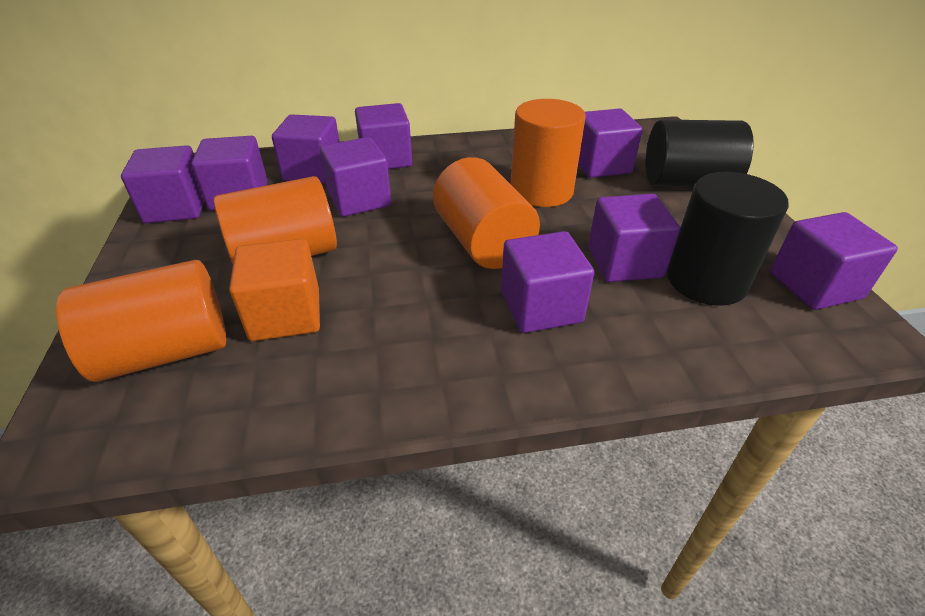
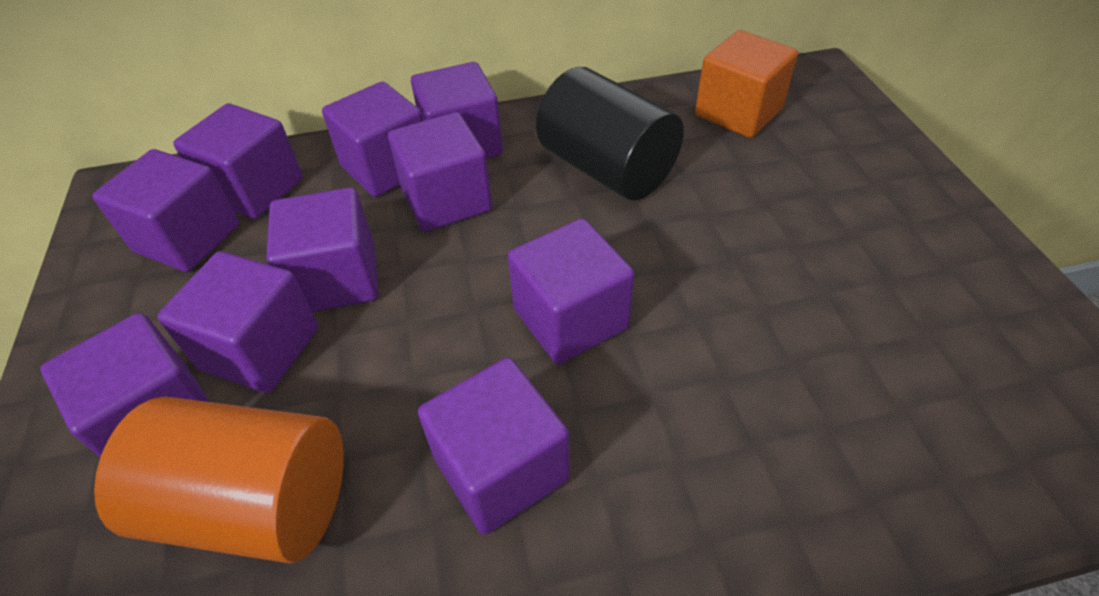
black cylinder: [646,120,754,187] [667,172,789,306] = 2 -> [536,67,684,201] = 1
orange cylinder: [56,260,226,382] [214,176,337,264] [433,157,540,269] [511,99,586,207] = 4 -> [94,396,344,564] = 1
purple cube: [121,145,204,223] [191,136,267,210] [272,114,340,184] [320,137,391,217] [355,103,412,169] [501,231,594,333] [578,108,643,178] [588,194,680,282] [770,212,898,310] = 9 -> [40,313,211,457] [92,149,239,272] [157,251,318,393] [173,103,303,219] [266,187,379,312] [322,81,423,197] [388,112,492,232] [411,62,503,159] [418,357,570,535] [508,218,634,364] = 10

